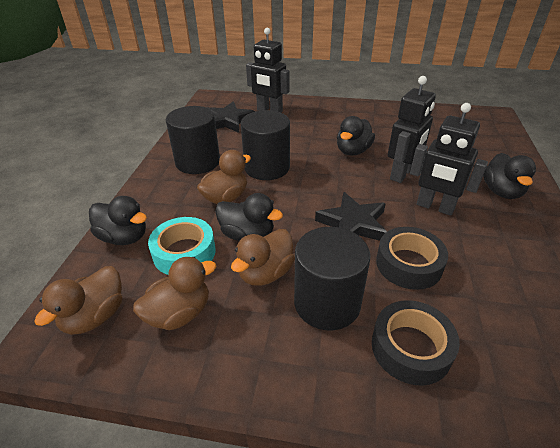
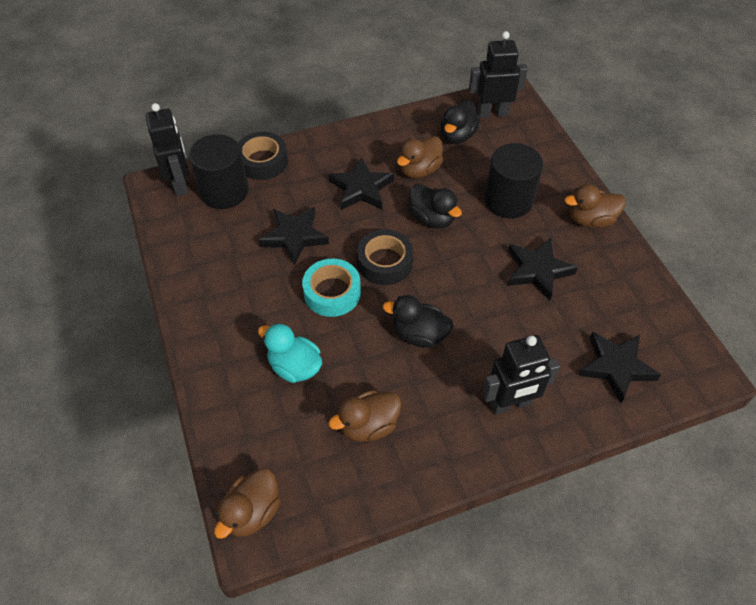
black cylinder: [166,106,220,174] [241,110,290,180] [294,227,371,330] = 3 -> [189,134,248,209] [484,143,543,218] = 2
black duck: [89,196,147,245] [215,193,283,241] [337,116,375,155] [483,153,536,199] = 4 -> [383,295,453,348] [409,184,462,229] [440,100,480,144] = 3
black star: [206,101,255,133] [315,192,387,241] = 2 -> [259,207,329,265] [329,157,394,210] [507,238,578,300] [579,332,661,403] = 4
turquoise duck: none = 0 -> [258,323,322,383] = 1

